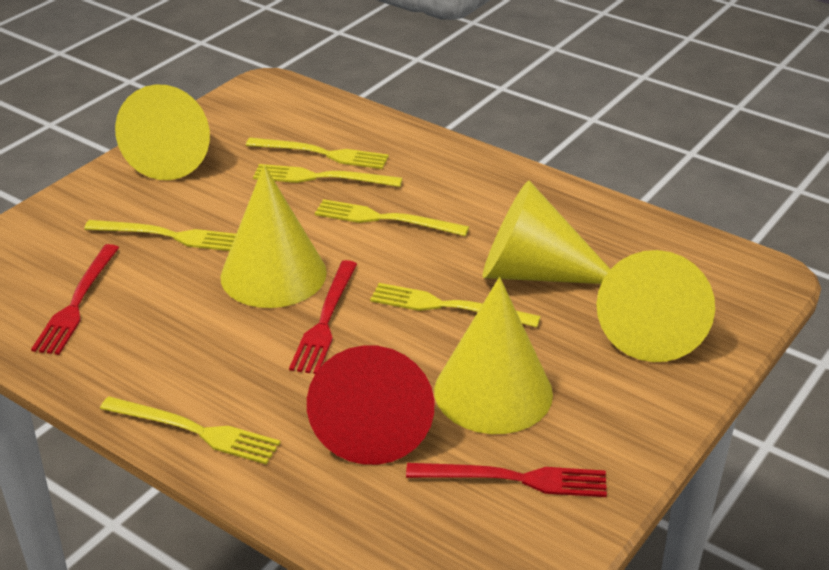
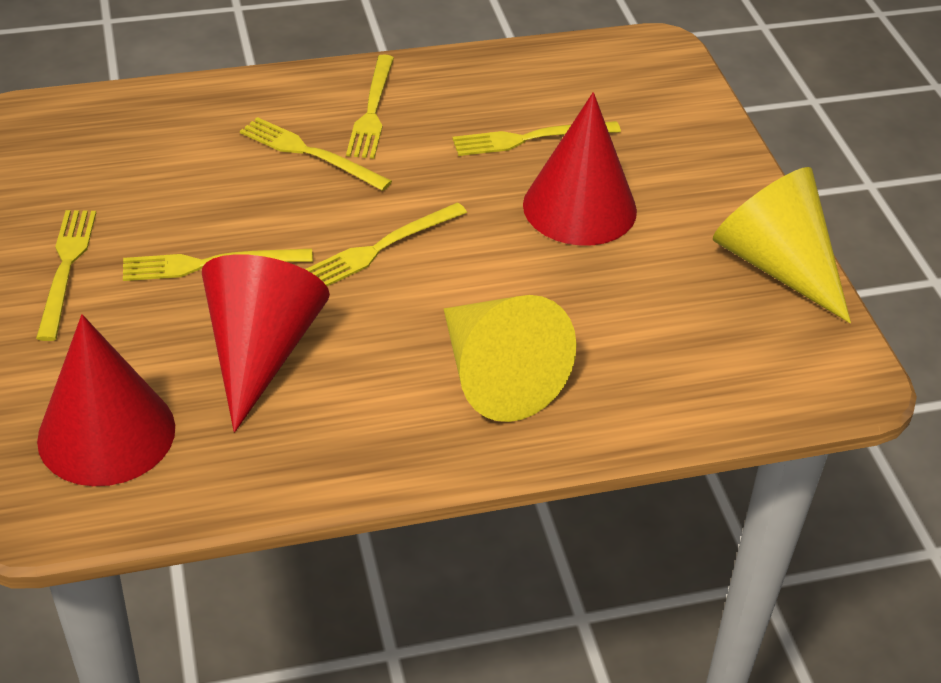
red cone: [307,345,434,465] = 1 -> [37,314,175,486] [202,254,330,432] [523,92,637,246] = 3
red fork: [31,244,119,355] [289,260,357,374] [406,463,607,497] = 3 -> none = 0
yellow cone: [115,84,210,180] [221,165,327,308] [434,277,553,434] [483,180,610,284] [596,250,715,362] = 5 -> [444,295,577,422] [713,167,851,323] = 2

